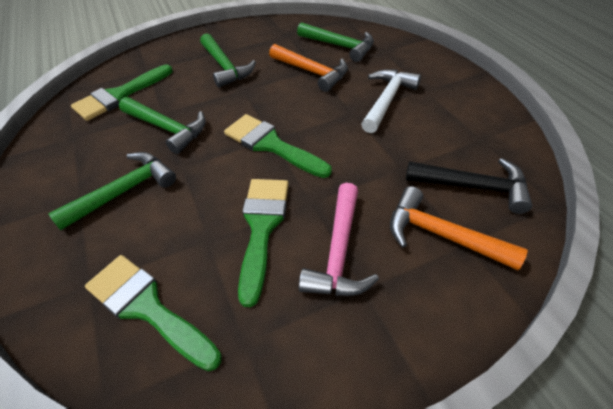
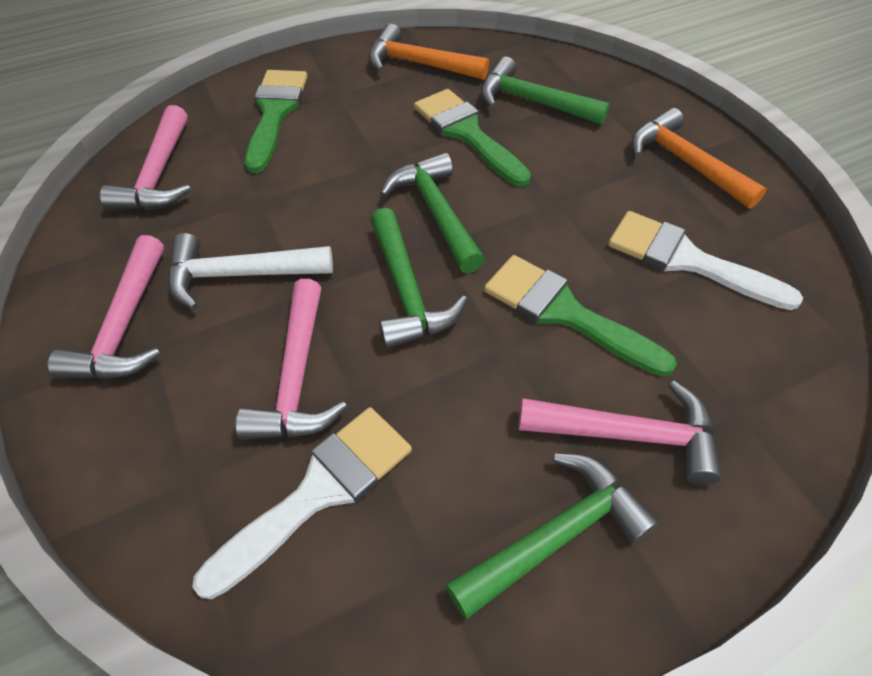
black hammer: [406,158,532,214] = 1 -> none = 0
green brush: [71,65,173,121] [85,255,222,371] [224,114,332,178] [238,179,289,307] = 4 -> [245,70,308,173] [414,89,531,187] [484,255,677,377] = 3
pink hammer: [299,183,379,296] = 1 -> [47,235,164,379] [100,105,191,211] [235,279,347,440] [519,381,722,485] = 4
white brush: none = 0 -> [192,407,412,599] [608,211,803,310] = 2

